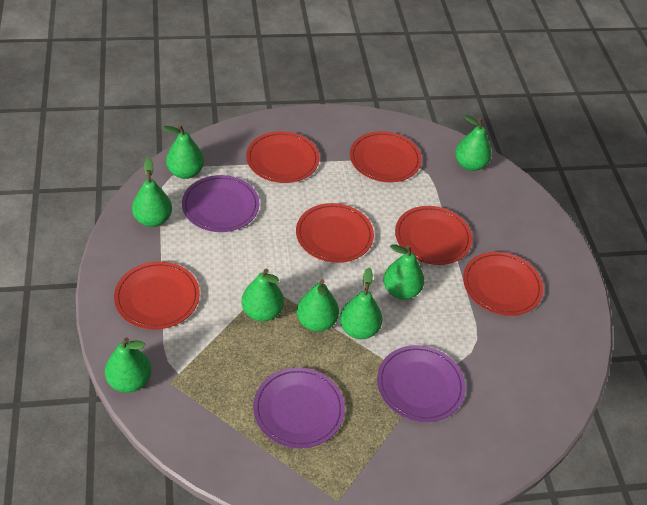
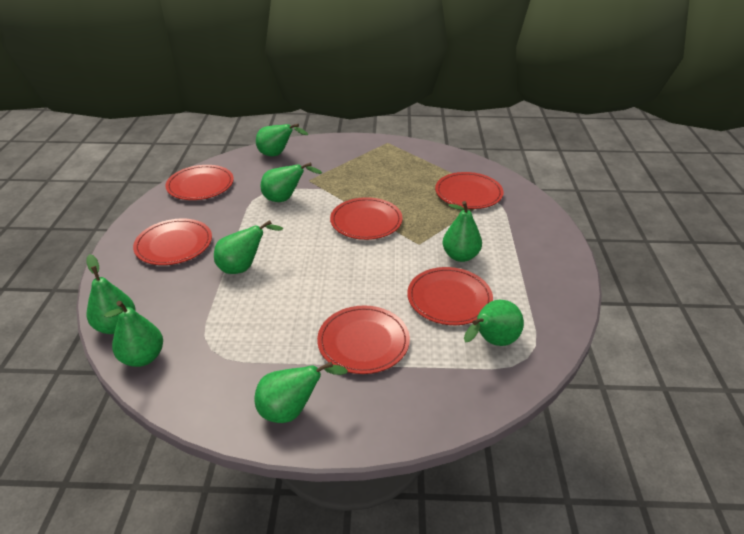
purple plate: [182,175,259,232] [253,367,345,449] [377,345,465,422] = 3 -> none = 0

